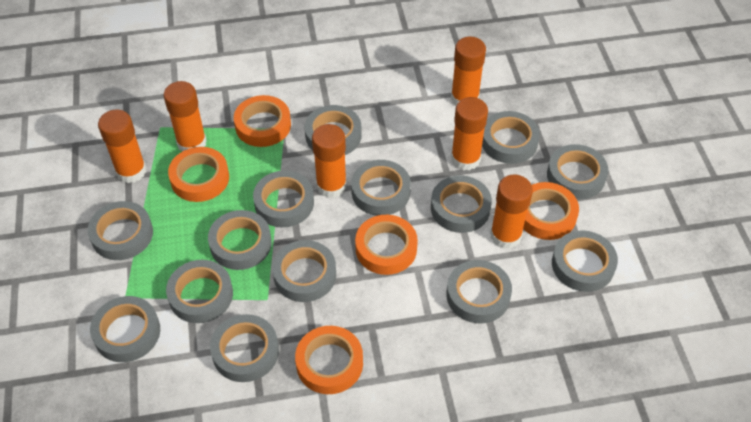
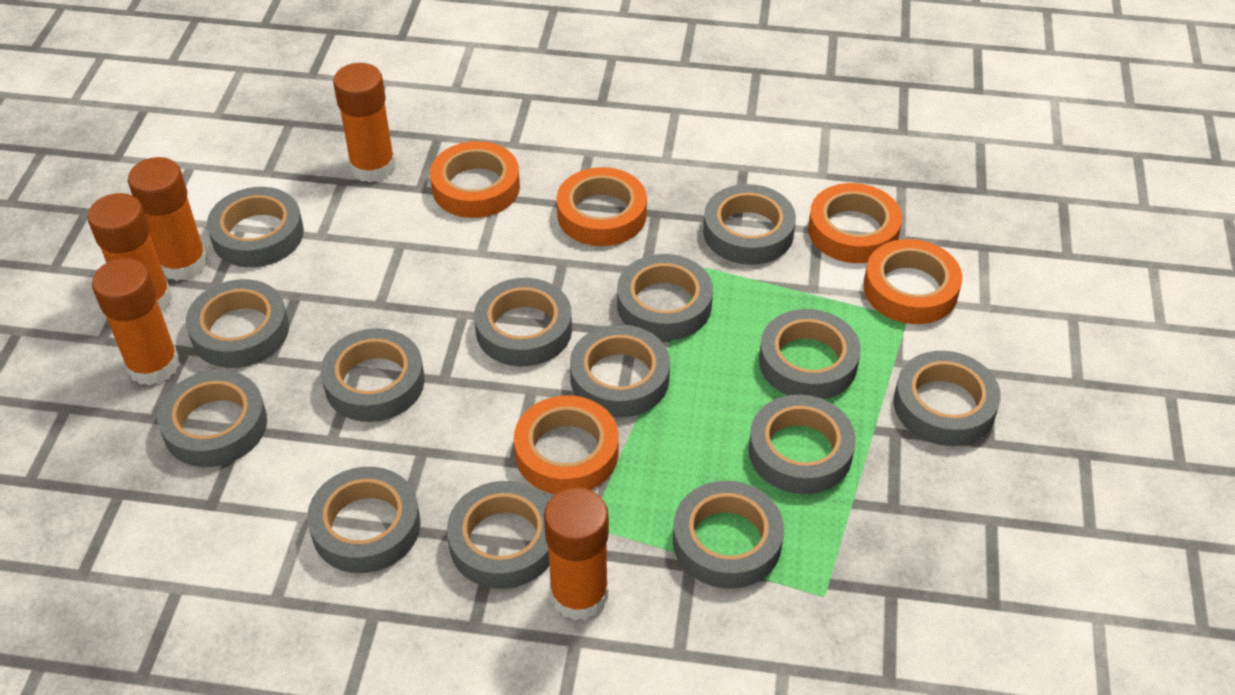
orange glue stick: [98,110,146,183] [164,81,207,152] [312,124,347,198] [451,36,486,106] [451,97,488,170] [490,175,533,249] = 6 -> [87,193,172,311] [92,258,180,386] [128,157,208,281] [333,63,396,183] [544,487,609,621] = 5

